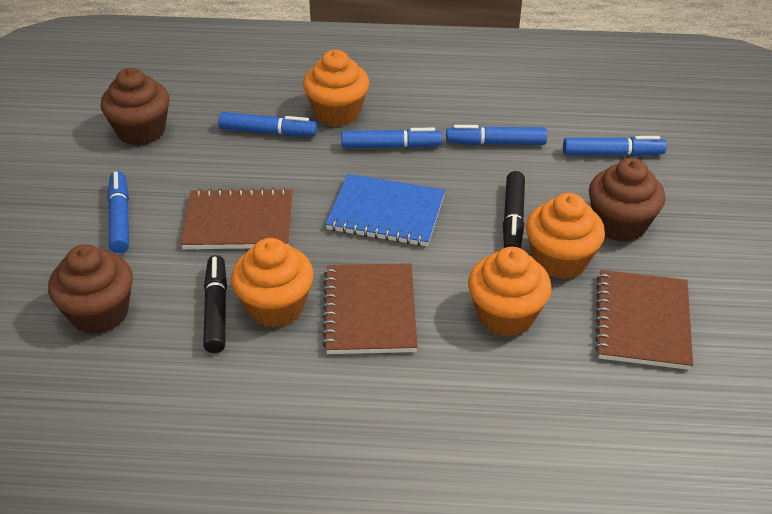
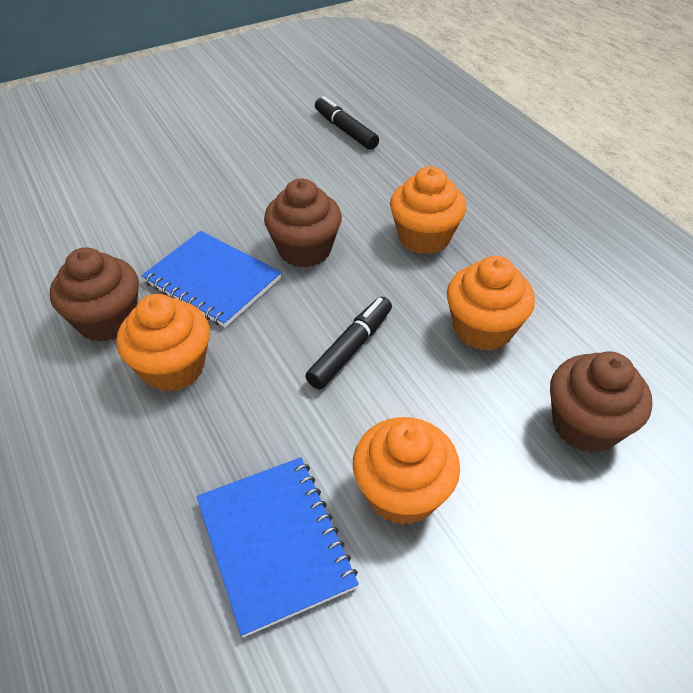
blue marker: [107,171,129,253] [218,112,317,136] [341,128,442,148] [446,125,547,145] [563,136,667,156] = 5 -> none = 0
blue notebook: [326,174,445,246] = 1 -> [141,231,282,327] [196,457,359,637] = 2
brown notebook: [181,188,293,249] [322,263,418,354] [595,270,693,370] = 3 -> none = 0

